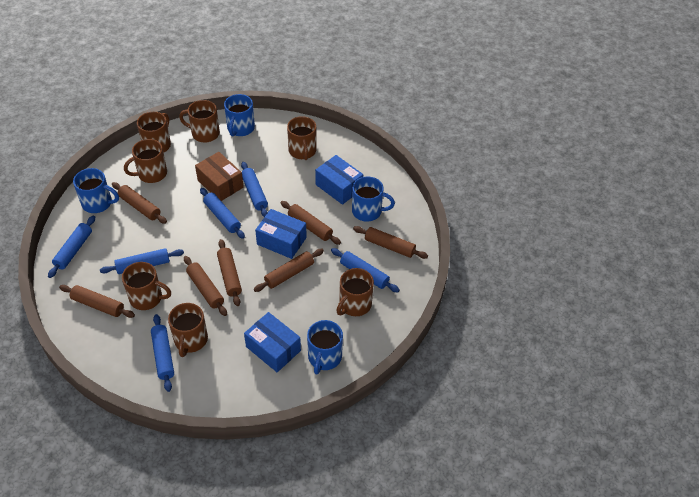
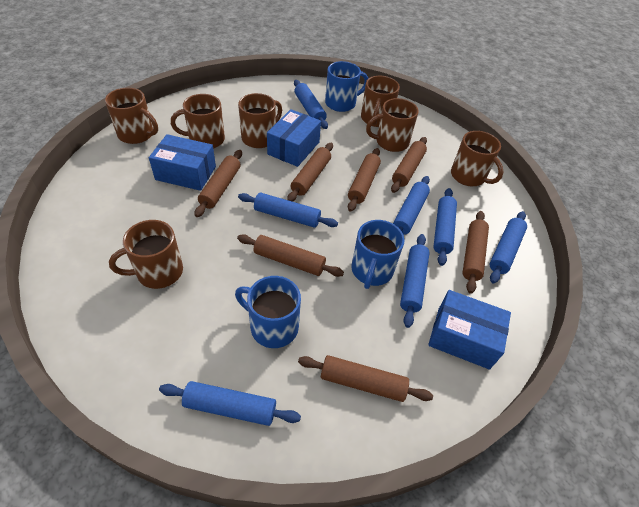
blue mug: [73,168,119,213] [224,94,255,136] [307,320,343,375] [352,176,395,222] = 4 -> [235,276,301,348] [325,61,368,112] [351,220,404,289] = 3
blue rolling pin: [48,216,95,278] [100,248,184,274] [151,314,174,392] [200,188,245,239] [241,162,268,217] [331,248,400,292] = 6 -> [159,381,301,426] [238,193,338,228] [294,80,328,129] [393,176,430,235] [400,234,430,328] [433,188,457,266] [490,211,527,284] = 7
brown box: [195,152,244,201] = 1 -> none = 0

